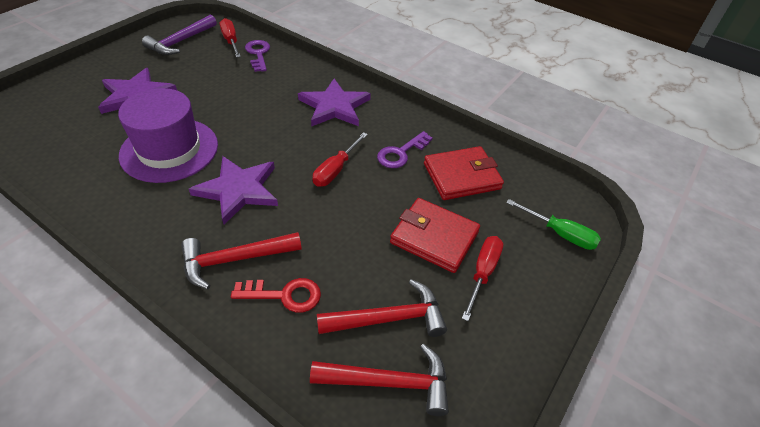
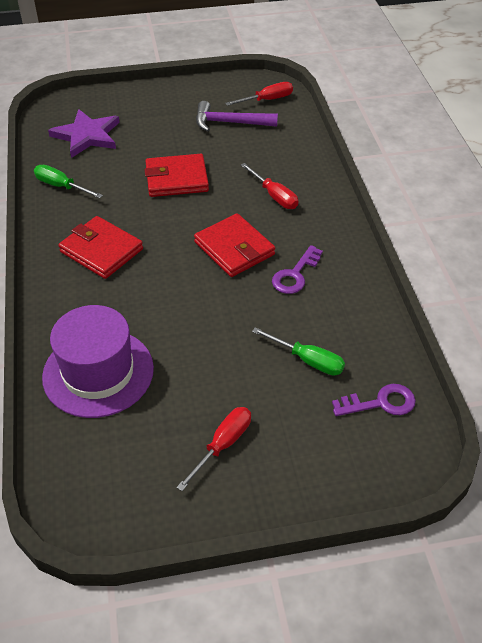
green screwdriver: [506,199,601,250] = 1 -> [34,165,103,198] [252,327,345,376] = 2
purple star: [98,68,177,114] [189,156,278,225] [298,79,371,127] = 3 -> [48,109,120,158] = 1
red hammer: [181,232,302,289] [310,344,449,416] [317,279,447,337] = 3 -> none = 0
red key: [231,278,321,313] = 1 -> none = 0
red wallet: [390,198,480,273] [424,146,504,200] = 2 -> [58,216,143,279] [145,154,209,197] [194,213,275,277] = 3

